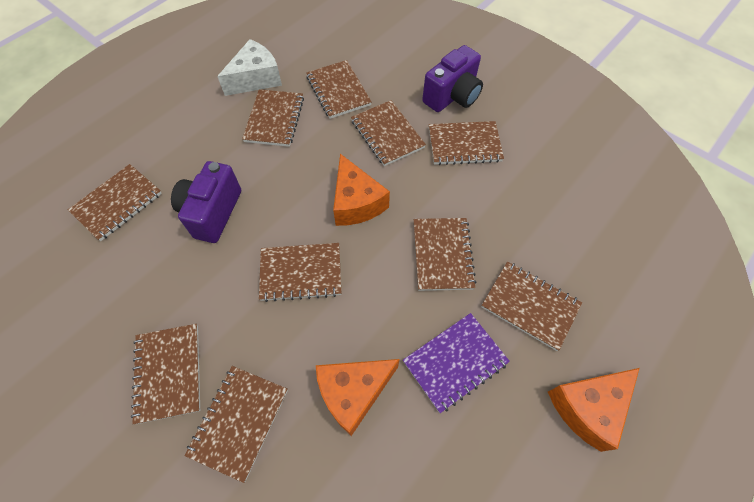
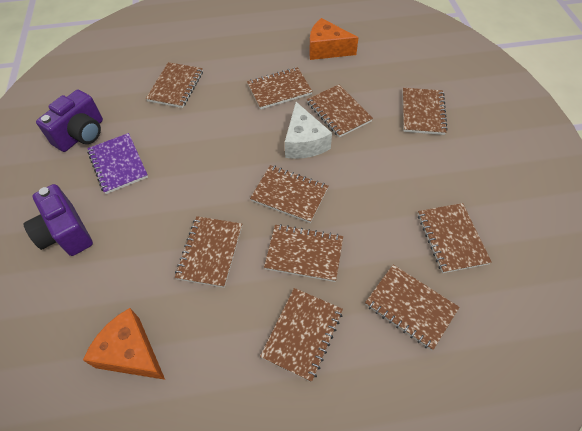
orange cheese: [315,359,400,436] [333,154,390,226] [548,368,639,452] = 3 -> [83,308,165,380] [309,18,358,60] = 2

